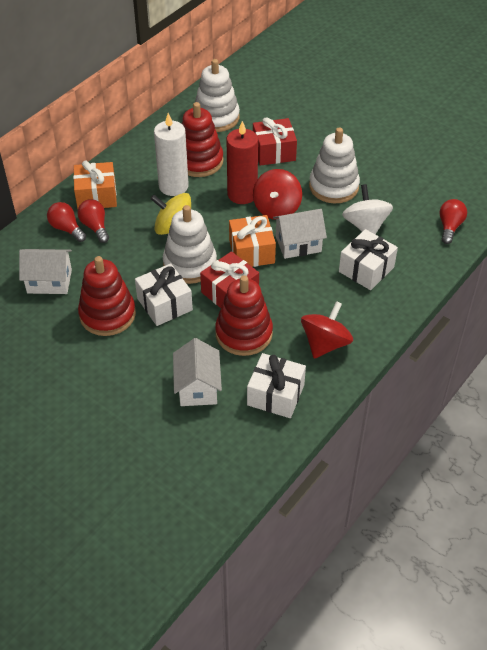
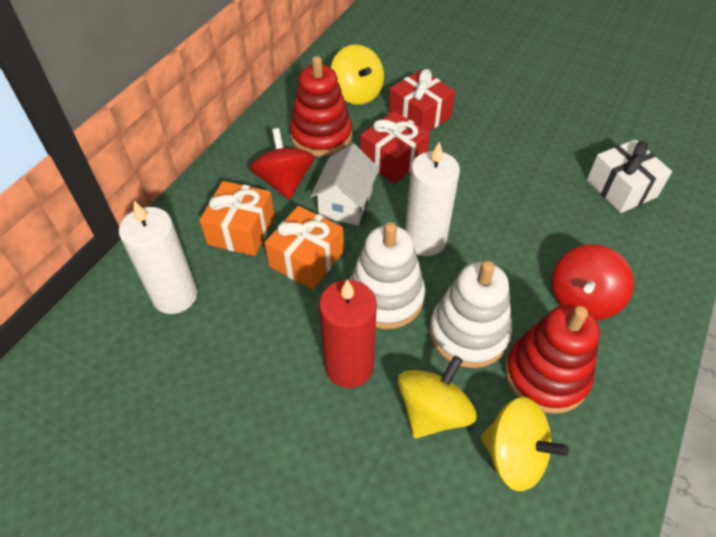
red light bulb: [47,202,86,242] [77,199,109,243] [440,199,467,244] = 3 -> none = 0
red stacking toy: [78,256,136,336] [182,102,224,177] [215,275,273,356] = 3 -> [290,56,352,157] [505,305,600,414] = 2
white candle: [154,113,189,196] = 1 -> [119,201,198,314] [405,141,460,256] = 2
white gift: [135,263,193,326] [247,353,306,418] [339,229,398,290] = 3 -> [587,139,672,213] = 1
white house: [19,249,72,294] [173,338,222,406] [273,209,327,259] = 3 -> [311,144,379,226] = 1
white spinning top: [342,184,393,234] = 1 -> none = 0
white stacking toy: [163,205,217,284] [195,59,240,132] [309,127,360,204] = 3 -> [350,222,425,329] [430,261,512,368] = 2
yellow spinning top: [150,193,191,235] = 1 -> [331,45,384,105] [398,356,476,438] [481,397,569,491] = 3

